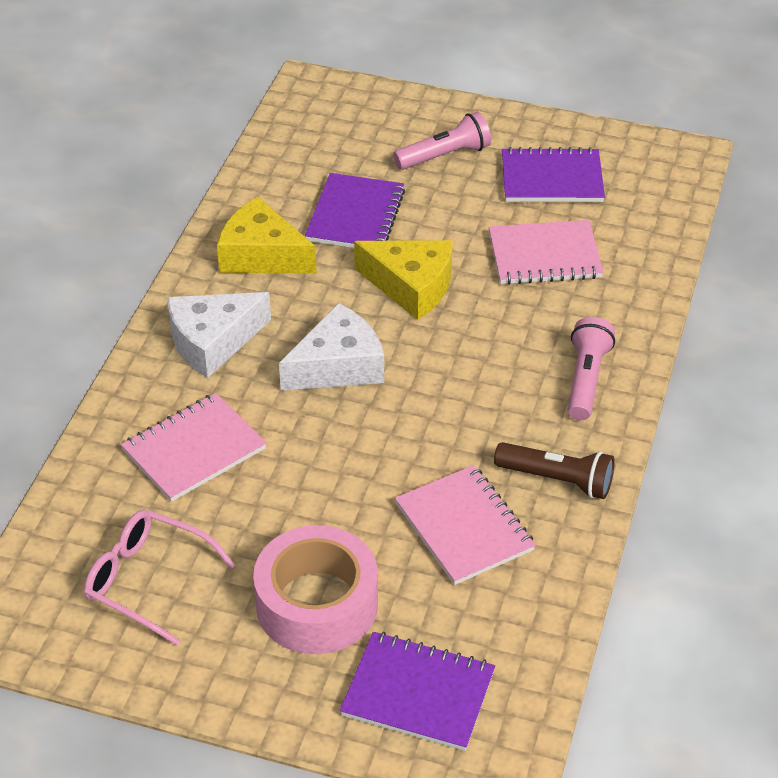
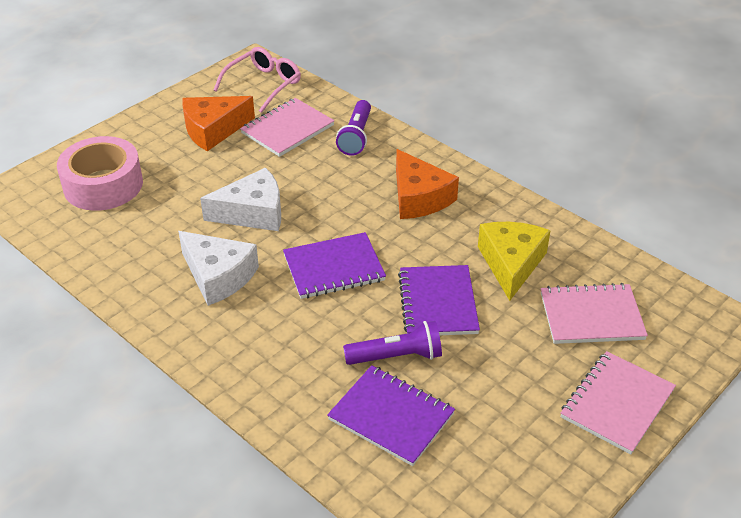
brown flashlight: [494,442,614,499] = 1 -> none = 0
orange cheese: none = 0 -> [182,96,255,151] [396,149,459,219] = 2
pink flashlight: [393,112,491,170] [567,317,615,420] = 2 -> none = 0
purple flashlight: none = 0 -> [336,100,371,156] [343,321,442,365] = 2
yellow cheese: [217,197,317,274] [354,240,453,320] = 2 -> [478,222,551,301] = 1

